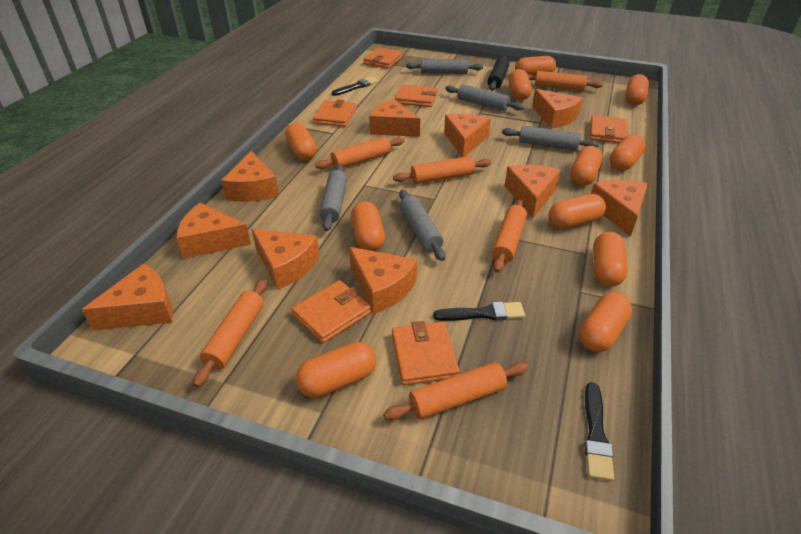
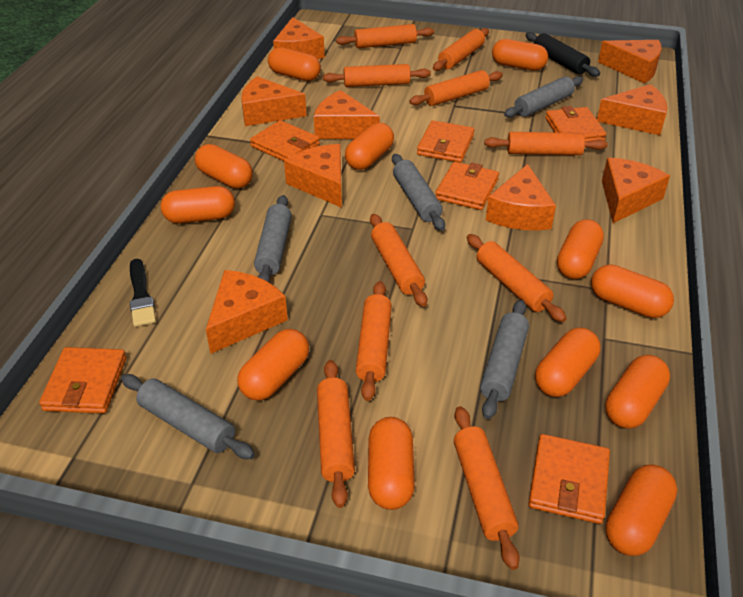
black brush: [332,77,379,96] [433,302,525,321] [585,382,614,481] = 3 -> [130,259,156,327] = 1
orange capsule: [285,123,317,160] [296,342,376,398] [351,201,385,251] [509,69,532,100] [515,56,556,76] [548,194,606,229] [570,146,603,186] [579,292,632,352] [593,232,628,287] [610,134,646,171] [625,74,649,105] = 11 -> [161,186,235,223] [195,144,253,188] [237,329,309,401] [268,47,321,81] [345,123,394,170] [368,417,415,510] [492,39,548,71] [535,327,600,397] [557,219,604,279] [591,264,674,318] [605,355,670,429] [606,464,677,556] = 12
orange cheese: [81,264,173,330] [176,203,251,259] [221,151,279,202] [252,229,320,290] [349,247,417,314] [369,99,420,137] [444,114,491,157] [505,165,560,218] [532,89,583,129] [591,180,648,237] = 10 -> [206,270,288,354] [241,76,307,126] [273,17,325,59] [284,144,342,208] [314,90,380,139] [486,164,556,230] [597,84,668,135] [598,40,661,84] [602,158,670,223] = 9
orange rolling pin: [193,279,267,388] [315,137,404,169] [383,362,529,420] [393,156,491,184] [492,199,527,273] [528,71,603,91] = 6 -> [317,360,355,508] [323,64,431,87] [336,24,434,48] [355,281,392,401] [370,214,427,307] [409,70,503,106] [433,28,489,71] [454,406,520,570] [467,234,567,322] [484,132,608,155] = 10

